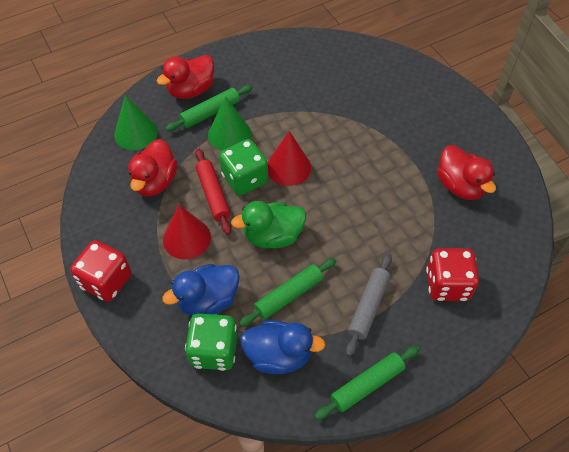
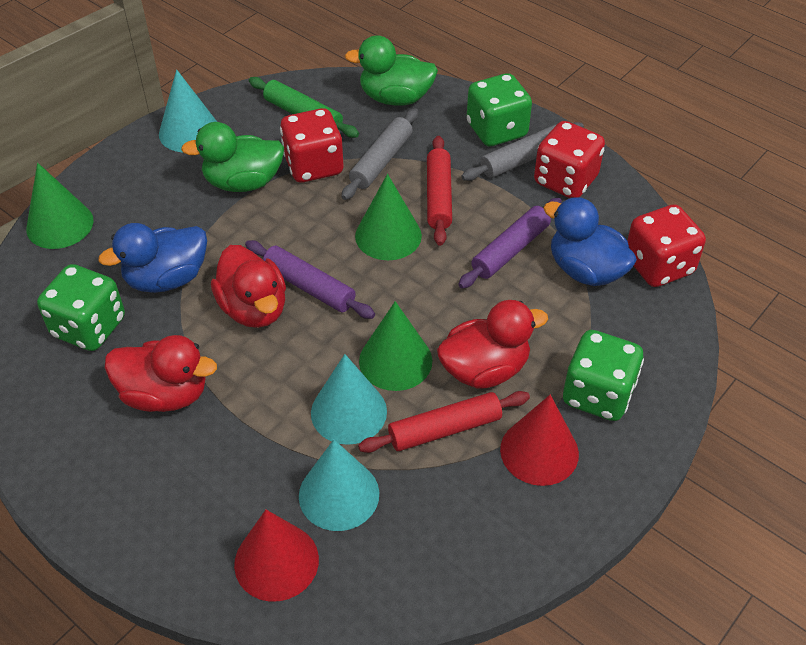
green cone: [114,95,158,150] [208,96,251,151] = 2 -> [26,163,93,249] [355,174,422,260] [359,301,432,391] = 3
green dice: [185,313,237,371] [219,139,268,195] = 2 -> [37,264,125,351] [467,73,532,146] [563,330,644,421] = 3
green duck: [231,201,306,248] = 1 -> [181,122,284,192] [345,35,438,106] = 2
green rolling pin: [165,85,253,131] [239,258,336,327] [314,346,420,420] = 3 -> [249,77,359,138] = 1
grey rolling pin: [346,254,392,357] = 1 -> [341,108,418,200] [461,122,584,181] = 2
purple rolling pin: none = 0 -> [245,240,375,319] [458,198,562,289] = 2
red dice: [70,240,131,302] [426,248,479,301] = 2 -> [280,108,343,182] [534,121,605,198] [627,204,706,287] = 3
red rolling pin: [195,149,231,235] = 1 -> [358,391,530,453] [427,136,452,246] = 2
turquoise cone: none = 0 -> [159,70,217,152] [299,440,379,531] [311,354,387,445] = 3

